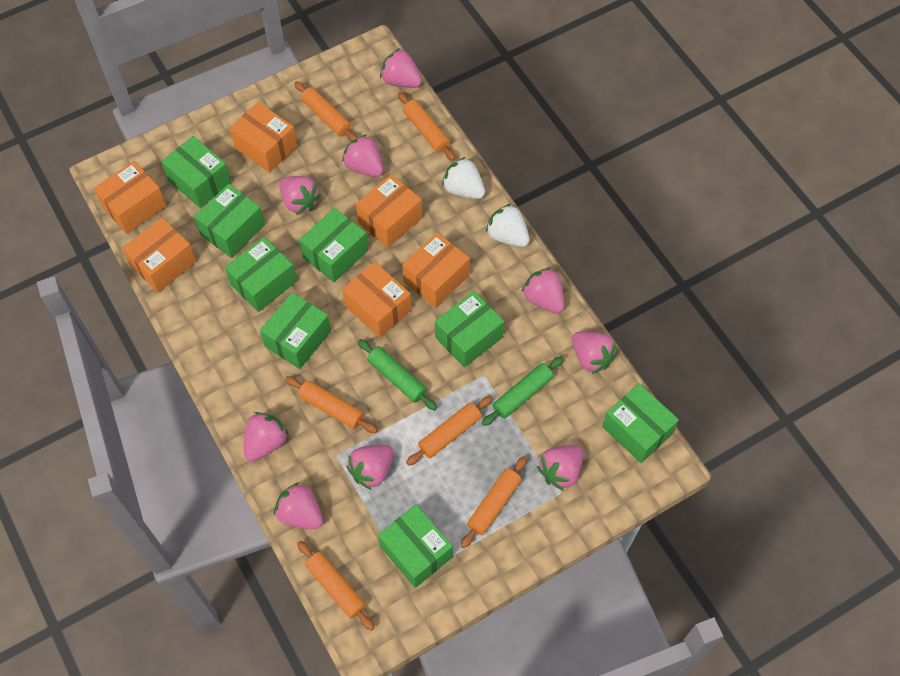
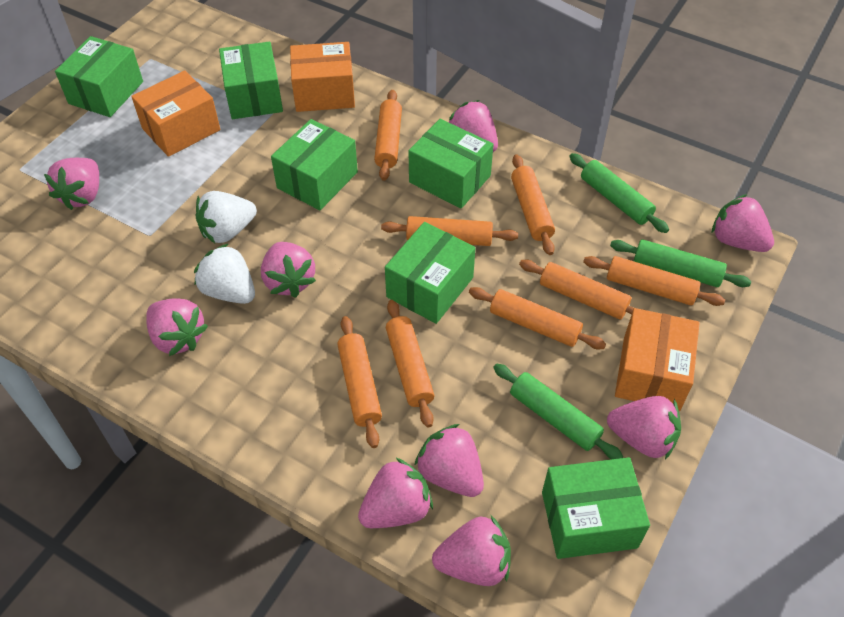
green box: [161,136,231,208] [194,184,265,258] [225,237,297,312] [260,292,331,369] [299,208,368,282] [378,504,453,588] [435,291,504,368] [602,383,679,463] = 8 -> [55,36,143,117] [219,41,283,119] [271,119,358,210] [385,222,475,324] [409,119,494,208] [542,457,650,559] = 6
green rolling pin: [358,339,437,411] [482,356,564,426] = 2 -> [493,364,623,459] [569,153,669,233] [610,239,751,287] = 3
orange box: [93,161,166,234] [122,218,196,292] [230,102,297,173] [342,262,412,338] [356,174,422,248] [402,232,470,308] = 6 -> [131,70,220,157] [290,42,355,112] [615,308,700,411] = 3
orange rolling pin: [285,376,378,433] [294,81,358,141] [297,541,374,631] [398,92,455,161] [406,396,493,466] [461,456,527,548] = 6 -> [337,316,382,448] [374,90,402,181] [381,216,518,246] [386,300,434,428] [469,287,606,349] [511,154,555,255] [519,260,643,319] [583,256,725,306] = 8

